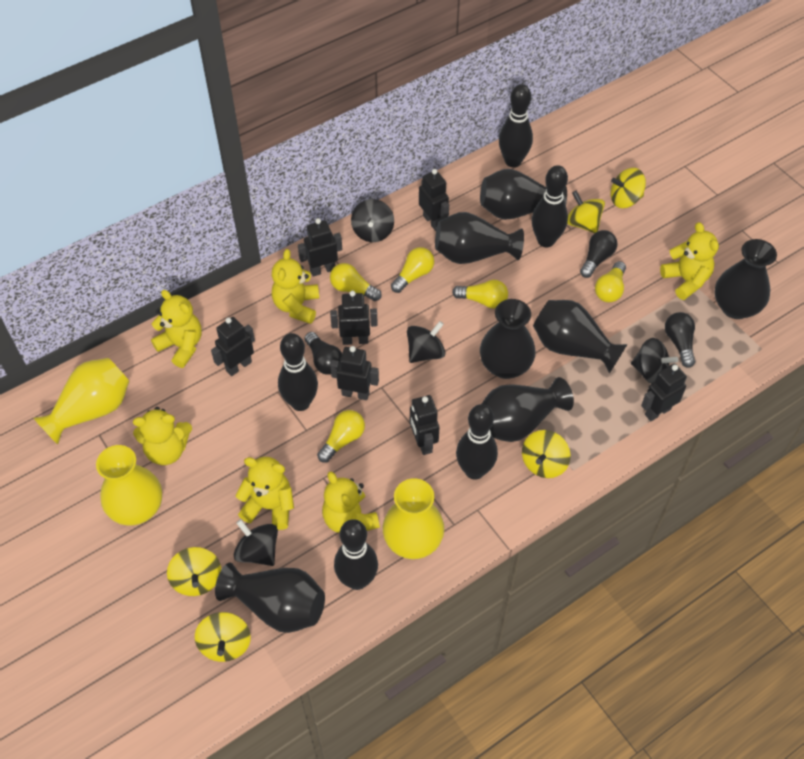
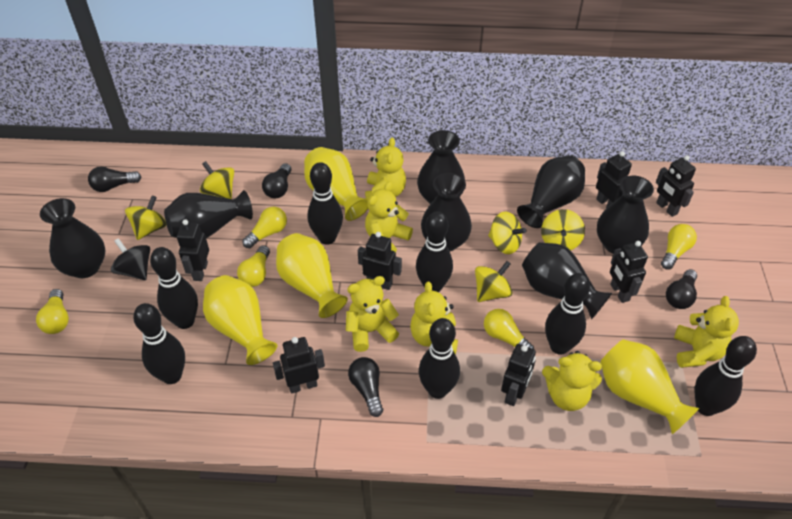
black bowling pin: [278,333,318,411] [334,519,378,590] [456,404,498,480] [499,84,533,167] [532,165,568,247] = 5 -> [133,303,185,384] [150,247,198,329] [308,162,343,245] [416,212,453,292] [419,318,460,399] [545,273,590,355] [694,336,757,416] = 7
black light bulb: [305,332,342,375] [580,230,618,278] [665,312,695,368] = 3 -> [88,166,142,192] [262,163,291,198] [348,357,383,417] [666,269,697,309] = 4
black spinning top: [233,519,278,566] [351,199,394,242] [407,321,446,363] [631,338,678,384] = 4 -> [111,238,150,280] = 1
yellow vase: [34,358,129,444] [96,445,162,525] [383,478,444,559] = 3 -> [203,275,277,365] [276,233,348,318] [304,147,368,221] [600,339,699,434] = 4

